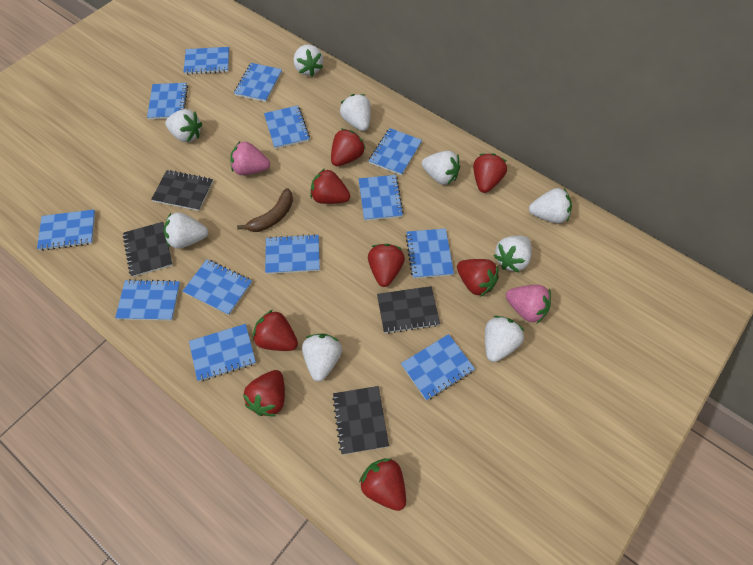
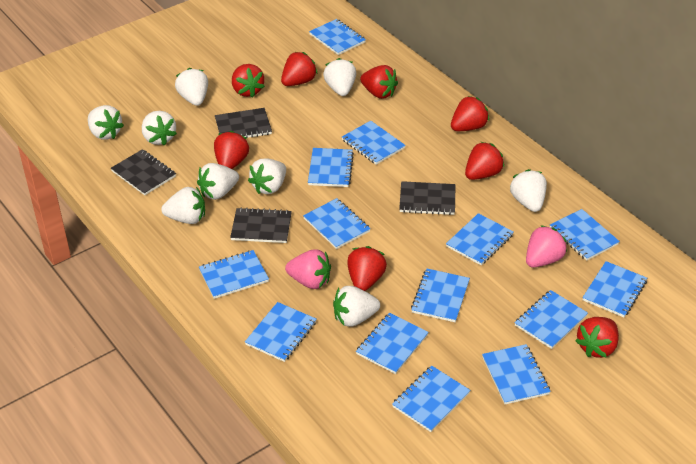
blue notebook: [37,209,96,251] [115,279,180,320] [147,83,188,119] [183,47,229,75] [183,259,252,315] [189,324,256,381] [234,63,282,102] [264,105,310,149] [265,234,320,274] [359,175,404,221] [369,128,422,176] [401,334,475,401] [405,228,454,279] = 13 -> [199,250,269,299] [245,302,316,362] [303,198,371,249] [308,148,354,187] [309,19,366,55] [342,121,406,165] [356,313,429,374] [392,366,470,432] [411,269,470,322] [446,213,513,265] [482,344,551,404] [515,290,588,349] [550,209,620,261] [582,261,647,317] = 14
brown banana: [237,188,293,232] = 1 -> none = 0

